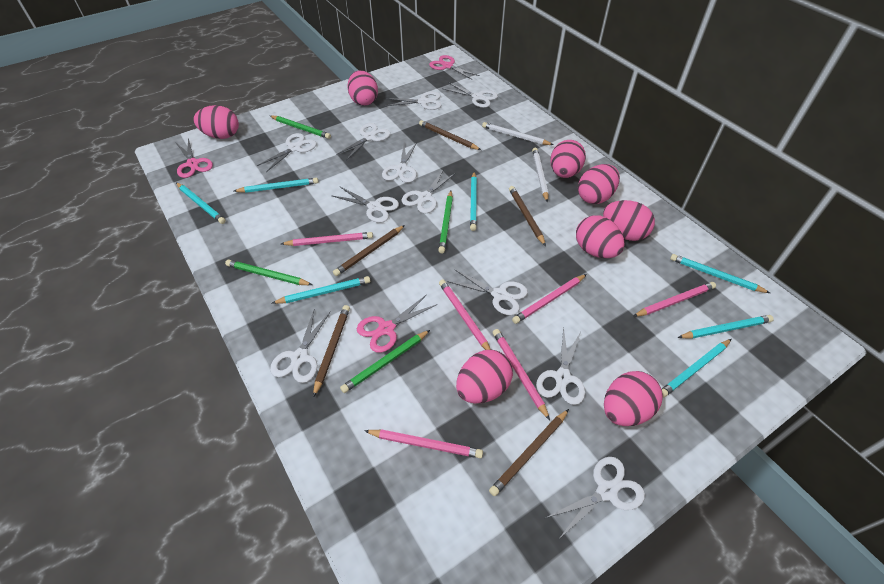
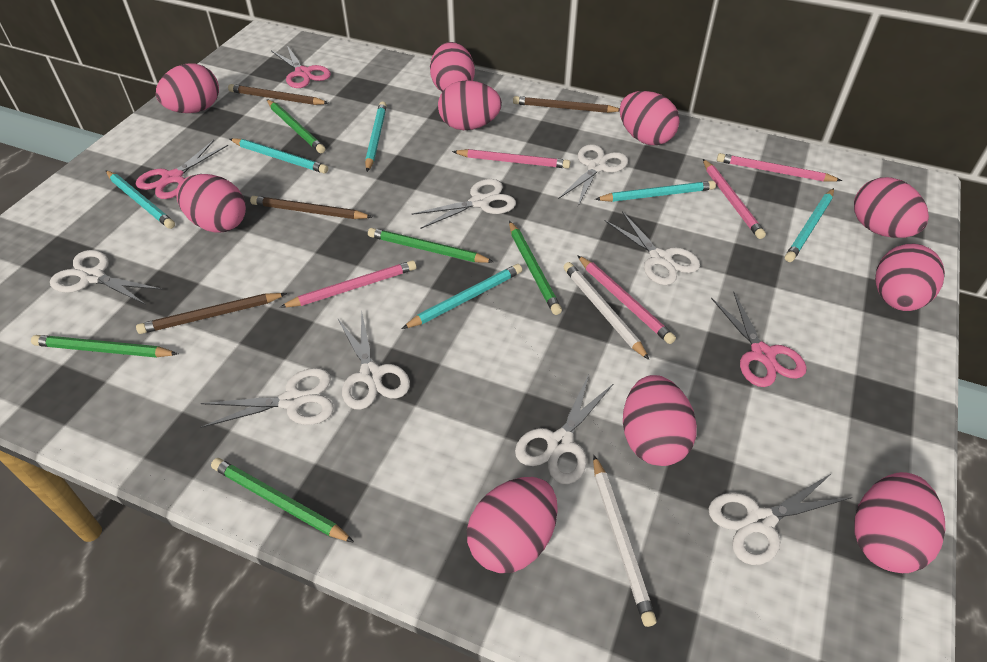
brown pencil: [313,305,350,397] [333,225,405,276] [419,120,481,150] [489,409,569,496] [509,186,546,246] = 5 -> [136,293,287,334] [228,84,329,105] [250,196,372,219] [513,96,620,113] = 4
green pencil: [225,260,312,285] [270,116,331,139] [340,330,430,393] [438,191,453,254] = 4 -> [31,335,178,358] [211,458,354,542] [267,99,325,153] [368,228,494,263] [509,221,562,315] = 5
pink egg: [193,105,239,139] [348,70,378,106] [456,350,513,404] [550,140,586,178] [576,215,625,258] [578,164,620,204] [603,200,655,241] [604,371,663,426] = 8 -> [156,63,219,113] [176,174,246,233] [430,42,475,92] [438,80,502,130] [467,477,558,573] [620,91,680,145] [623,375,697,466] [854,177,929,238] [855,472,945,573] [875,244,945,311] = 10
pink pencil: [281,232,373,246] [364,429,483,458] [439,280,491,350] [493,329,550,420] [512,274,587,324] [633,282,716,317] = 6 -> [279,260,416,308] [452,149,570,169] [577,255,676,344] [703,159,766,239] [717,153,842,182] = 5
turquoise pencil: [176,183,226,224] [234,178,318,193] [272,276,370,304] [470,172,477,231] [662,339,731,398] [670,254,770,293] [677,315,774,339] = 7 -> [106,171,175,229] [230,138,328,174] [365,101,387,172] [402,264,522,329] [595,181,716,202] [785,188,834,262] = 6
white scissors: [257,133,317,172] [270,310,331,383] [331,187,399,223] [336,123,390,160] [382,142,417,183] [384,92,441,110] [402,169,456,213] [442,82,498,108] [447,269,528,315] [536,326,585,405] [545,457,645,540] = 11 -> [50,250,163,305] [201,368,334,428] [337,311,410,410] [412,179,516,229] [515,374,614,484] [558,144,628,206] [605,211,700,285] [708,473,852,565] = 8

